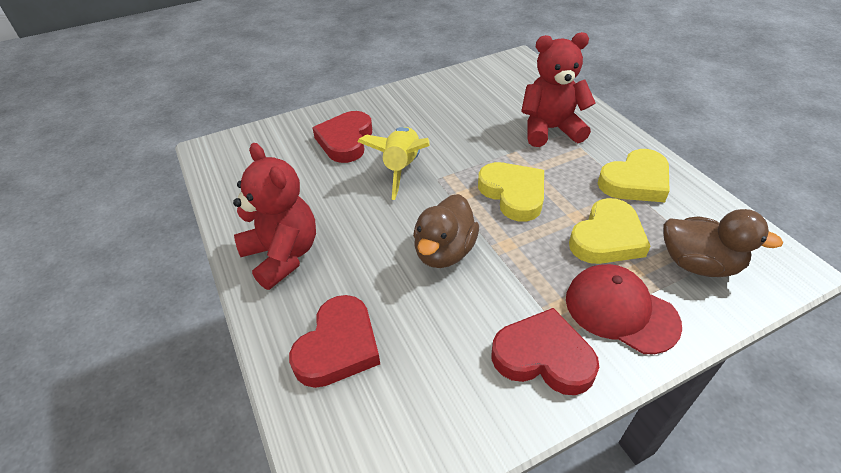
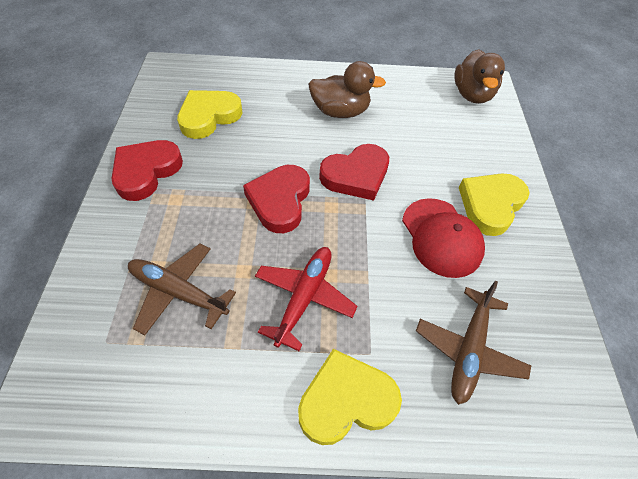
brown plane: none = 0 -> [128,244,236,335] [416,281,531,405] = 2
red plane: none = 0 -> [255,247,358,351] = 1
red teddy bear: [233,143,316,290] [521,32,596,147] = 2 -> none = 0
yellow rocket: [357,127,430,200] = 1 -> none = 0

